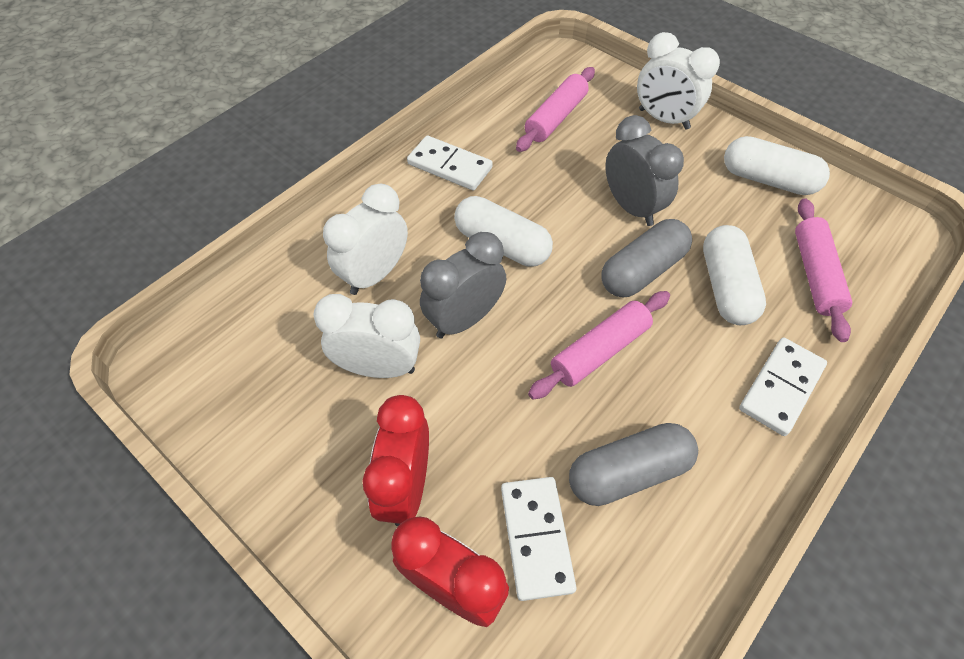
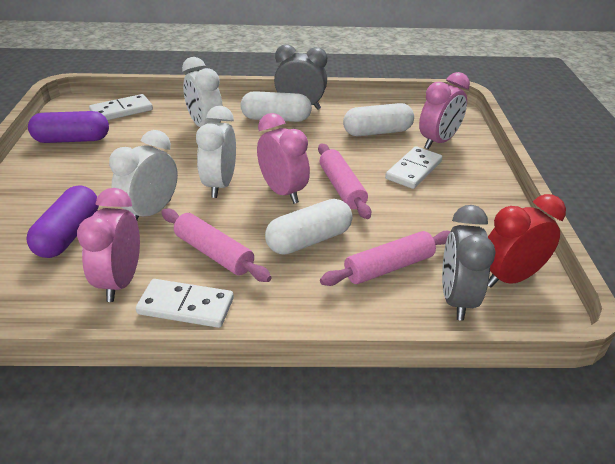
grey capsule: [569,423,698,506] [601,219,692,297] = 2 -> none = 0
pink clock: none = 0 -> [77,188,140,302] [257,113,310,204] [419,72,470,149] = 3
purple capsule: none = 0 -> [26,186,99,258] [28,111,109,143] = 2
red clock: [362,395,429,526] [391,516,509,627] = 2 -> [488,194,566,287] = 1

